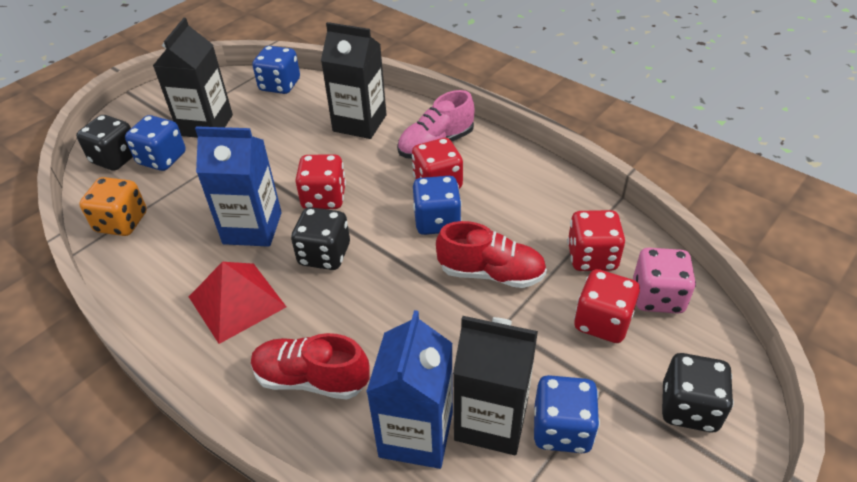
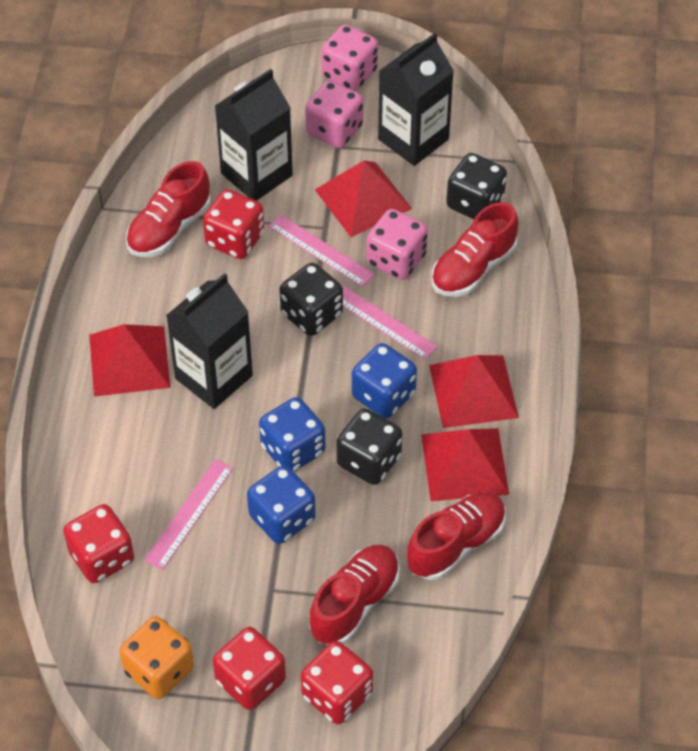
blue carton: [195,126,282,247] [366,310,453,469] = 2 -> none = 0
blue dice: [125,115,186,171] [252,46,300,94] [413,176,462,235] [534,375,600,453] = 4 -> [247,465,316,544] [259,397,325,472] [352,343,417,418] = 3
pink dice: [633,248,696,314] = 1 -> [305,81,363,148] [321,24,378,91] [367,209,428,280] = 3
pink ruler: none = 0 -> [144,459,233,570] [268,214,375,287] [340,283,438,360] = 3
pink shoe: [397,90,475,159] = 1 -> none = 0
red pyramid: [189,262,286,344] = 1 -> [89,324,171,397] [315,161,412,237] [421,428,509,501] [429,355,519,428] = 4
red shoe: [251,333,370,400] [436,221,547,288] = 2 -> [126,161,211,257] [309,545,400,644] [407,492,506,580] [431,202,519,297] = 4

